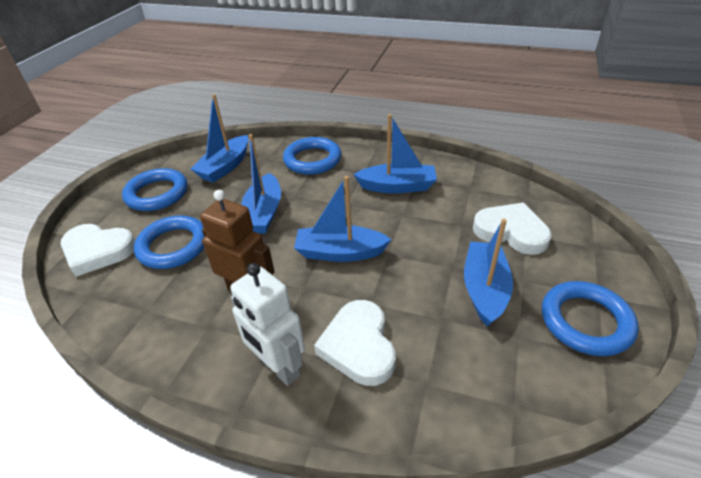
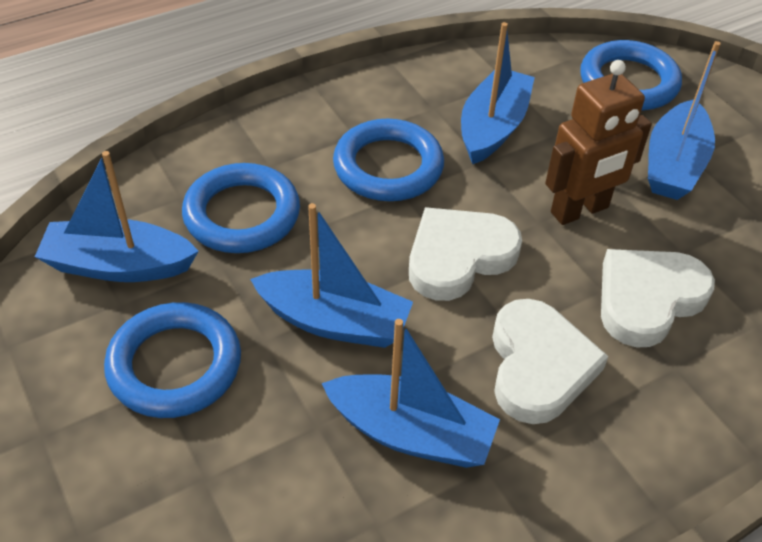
white robot: [230,263,305,386] = 1 -> none = 0

